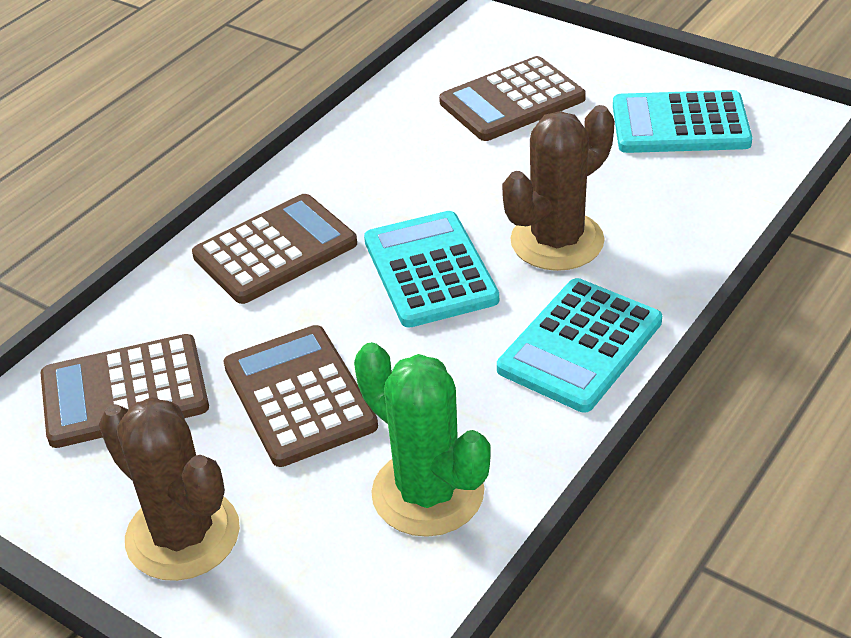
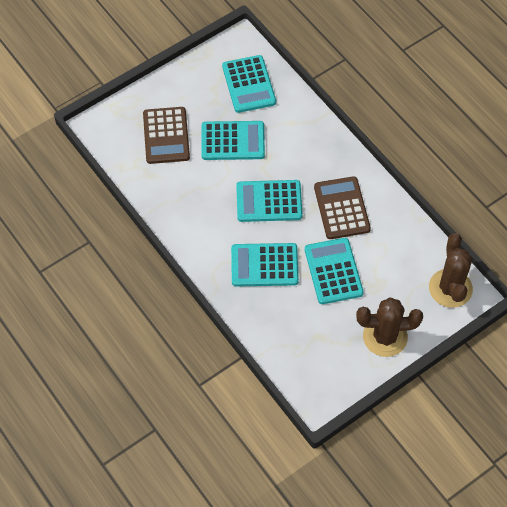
brown calculator: [41,334,209,448] [192,194,357,304] [224,325,378,467] [439,56,586,141] = 4 -> [143,107,190,164] [314,176,371,239] = 2
green cactus: [354,342,491,537] = 1 -> none = 0
turquoise calculator: [364,211,499,327] [497,278,662,412] [613,90,752,153] = 3 -> [202,121,265,160] [222,55,276,113] [231,243,299,287] [236,180,303,222] [305,238,364,304] = 5

